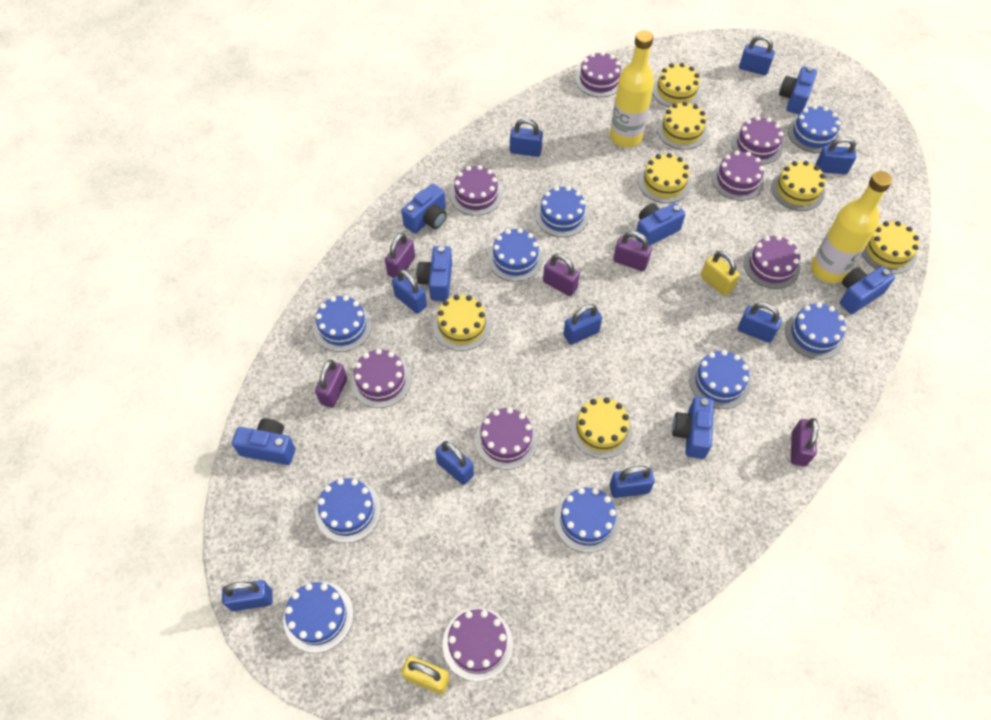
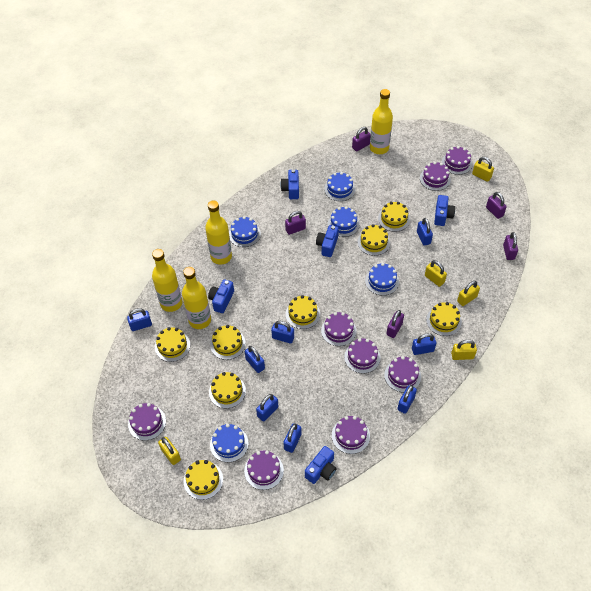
blue cake: [283,582,353,653] [314,295,372,352] [315,478,381,543] [488,228,543,282] [535,186,589,237] [554,487,620,553] [689,350,750,409] [785,302,846,360] [788,105,840,153] = 9 -> [210,424,248,462] [229,216,261,247] [324,172,355,201] [328,206,360,237] [365,263,399,296] = 5
blue camera: [232,418,295,465] [401,183,447,234] [417,246,452,301] [635,203,685,245] [672,397,714,459] [779,66,817,114] [840,266,895,314] = 7 -> [208,279,234,313] [280,169,299,199] [305,446,337,484] [316,225,339,257] [434,195,455,226] = 5
blue padlock: [222,580,272,611] [392,269,427,314] [435,441,474,485] [510,118,543,157] [563,304,602,345] [610,466,655,498] [738,302,782,343] [739,35,775,75] [816,137,856,174] = 9 -> [127,308,152,331] [245,346,265,373] [256,394,279,421] [271,321,294,343] [283,423,302,453] [397,385,417,414] [412,333,436,355] [417,218,433,246] = 8
yellow bottle: [610,30,654,148] [811,171,892,283] = 2 -> [152,249,182,312] [182,267,211,329] [205,200,232,265] [370,89,393,154] = 4
yellow cake: [433,295,491,351] [570,397,633,459] [638,153,691,203] [652,63,701,107] [657,102,708,150] [771,161,826,211] [862,221,919,274] = 7 -> [155,327,190,362] [184,460,223,500] [209,372,246,408] [210,325,246,360] [286,295,320,329] [358,224,390,256] [378,202,410,232] [426,302,462,336] = 8
yellow padlock: [401,656,450,695] [701,251,740,296] = 2 -> [158,437,181,465] [425,260,447,287] [451,340,477,360] [457,281,480,306] [472,157,494,182] = 5

